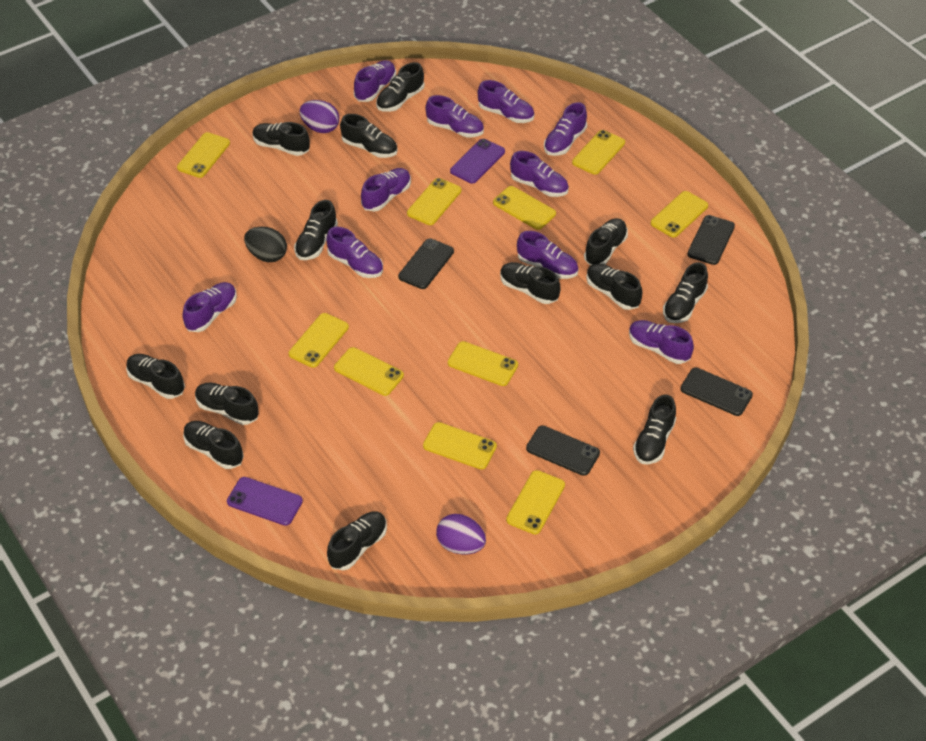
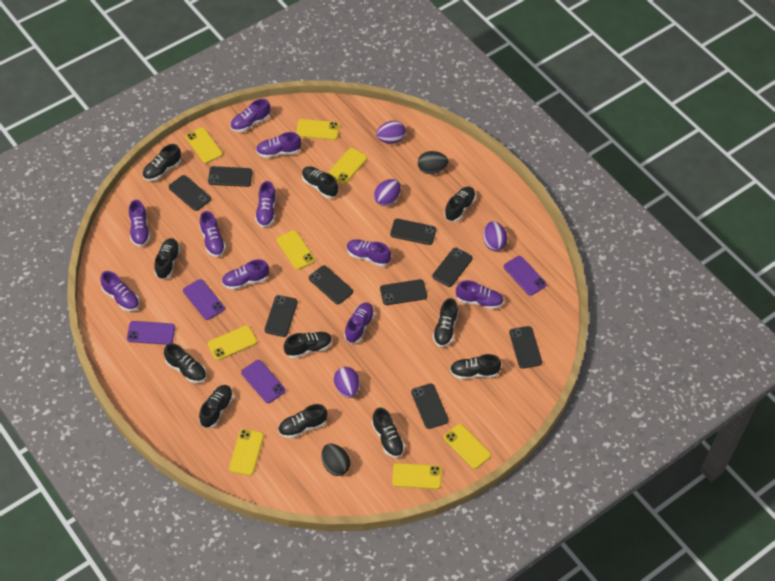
black egg: [244,227,287,262] = 1 -> [322,444,350,476] [418,151,448,174] = 2
black phone: [398,238,454,289] [526,426,600,476] [680,368,753,416] [687,215,735,265] = 4 -> [169,175,211,211] [208,166,252,187] [265,295,298,337] [309,265,353,304] [380,279,427,305] [390,219,436,245] [411,384,449,429] [432,247,473,287] [509,326,542,369] = 9
black shoe: [126,354,185,399] [183,421,244,469] [195,383,259,425] [252,122,310,156] [294,200,338,260] [327,511,387,570] [340,114,398,158] [376,62,424,112] [500,262,560,304] [584,218,628,265] [586,263,642,310] [633,395,676,464] [663,262,708,323] = 13 -> [142,144,181,181] [154,238,180,280] [164,343,206,383] [199,385,233,428] [278,404,327,439] [284,332,332,359] [302,166,338,198] [372,407,405,458] [433,298,458,347] [444,187,476,222] [450,354,501,379] = 11
purple egg: [300,100,339,133] [436,514,486,555] = 2 -> [334,367,360,398] [374,179,401,206] [376,121,406,144] [483,221,507,251] = 4
purple phone: [227,477,303,526] [450,139,505,184] = 2 -> [127,321,175,345] [183,279,225,320] [241,360,286,403] [504,256,547,296] = 4
yellow phone: [177,132,230,178] [289,313,349,368] [334,347,404,396] [407,178,461,225] [423,422,497,469] [448,341,518,386] [493,186,556,230] [506,470,565,534] [572,130,625,175] [651,191,708,237] = 10 -> [185,127,223,163] [208,325,257,360] [229,429,264,476] [277,230,315,270] [296,119,339,140] [328,148,367,184] [392,463,442,489] [444,424,491,469] = 8

